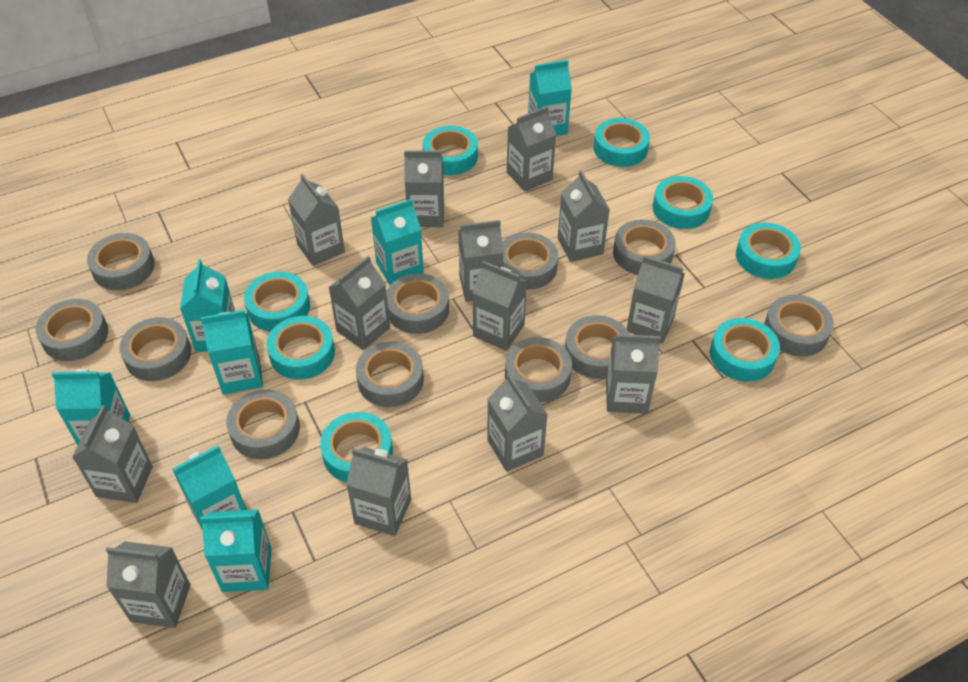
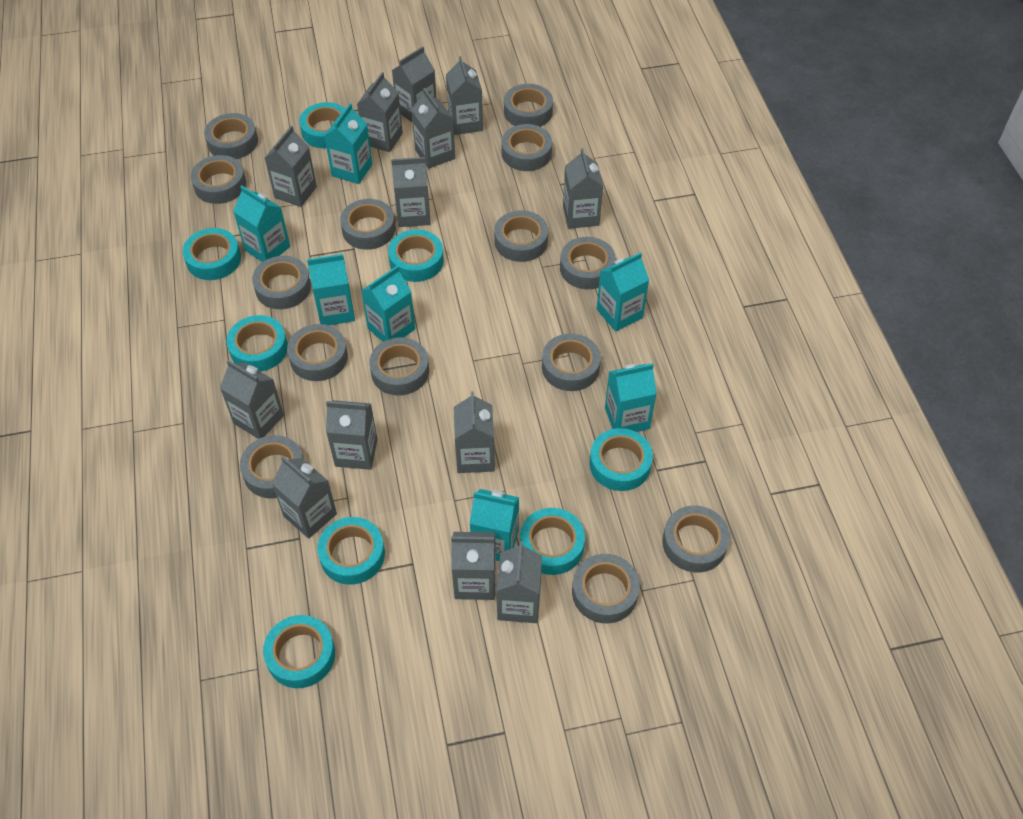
grey tape: [36,299,108,361] [87,233,155,290] [119,317,191,381] [226,390,300,459] [356,341,424,407] [386,273,449,334] [502,232,558,290] [505,337,572,403] [565,315,630,379] [613,219,675,275] [764,295,834,357] = 11 -> [191,155,246,204] [204,113,258,159] [240,435,304,498] [252,256,311,309] [287,324,348,381] [340,199,395,250] [369,338,429,395] [494,210,548,262] [501,124,552,171] [504,84,553,127] [542,333,601,391] [560,237,616,289] [572,554,640,624] [662,506,730,573] = 14

